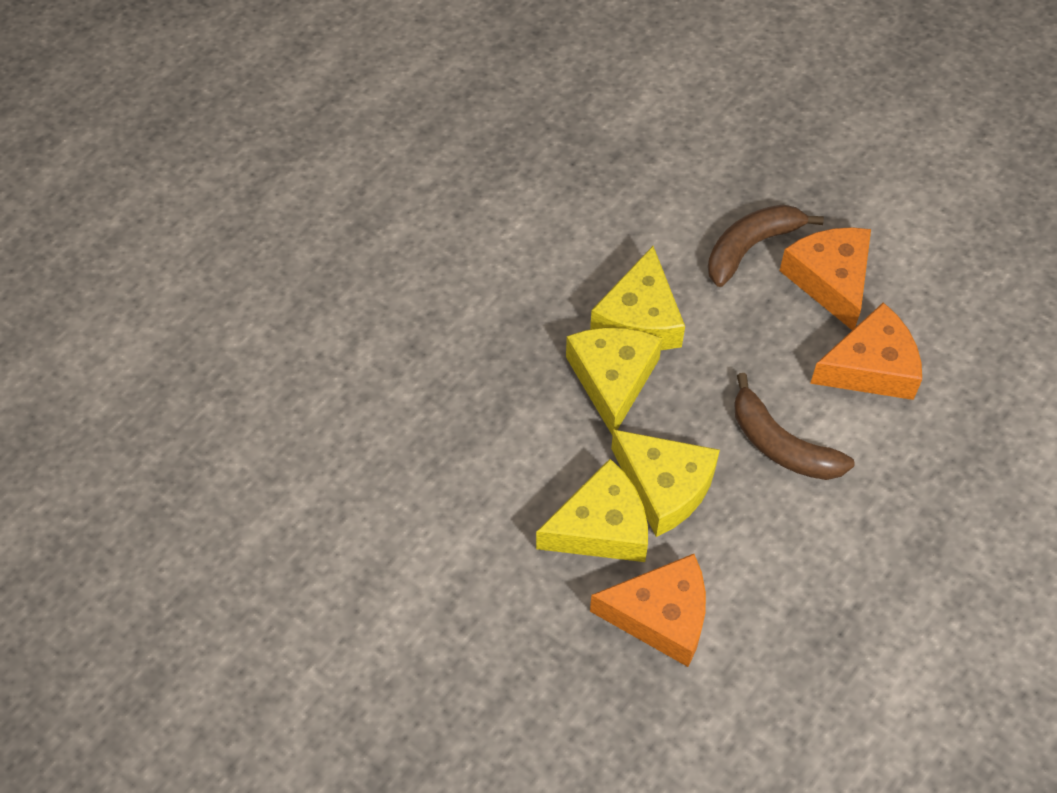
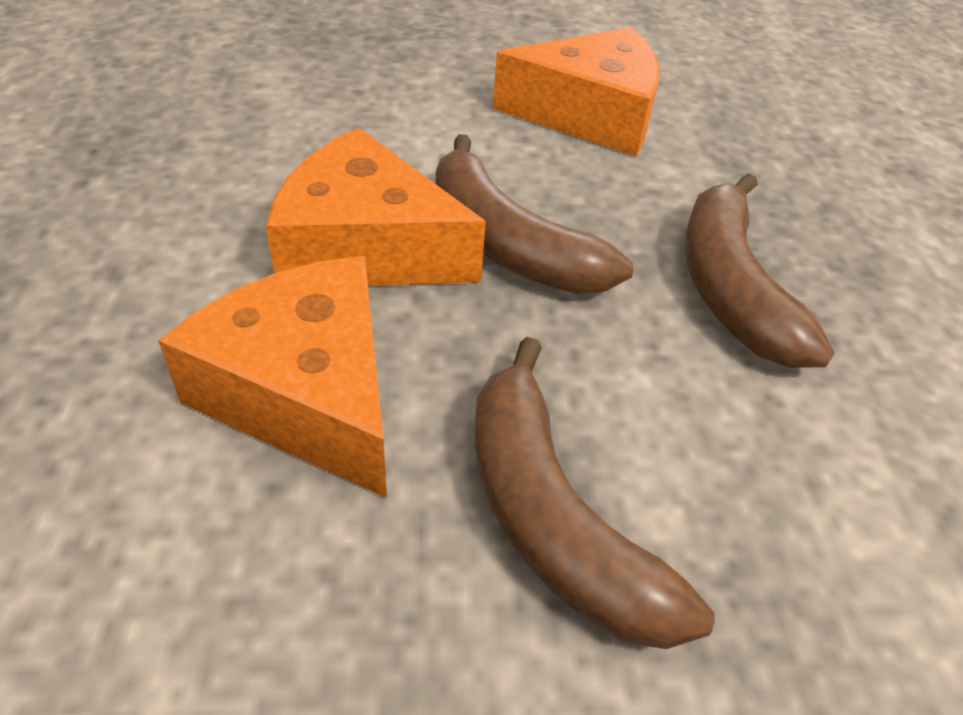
brown banana: [708,204,824,287] [734,373,855,480] = 2 -> [436,134,633,294] [475,337,715,649] [685,173,835,368] = 3
yellow cheese: [536,459,648,562] [566,328,662,436] [590,246,685,350] [611,429,720,537] = 4 -> none = 0

